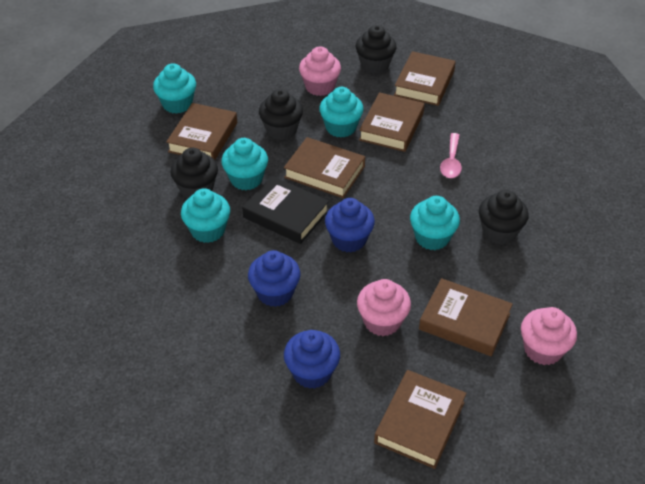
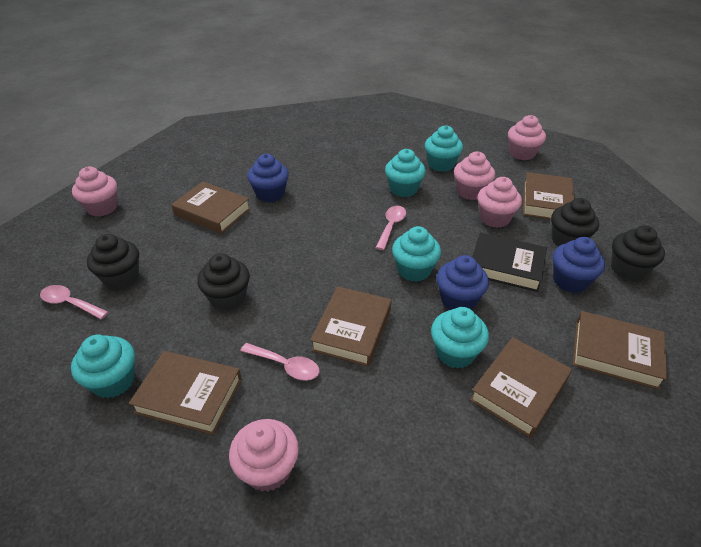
pink cupcake: [299,46,341,96] [357,279,411,336] [521,307,577,365] = 3 -> [72,167,117,217] [229,419,299,492] [454,152,495,200] [477,177,522,228] [508,115,546,160] = 5
pink spoon: [440,133,462,178] = 1 -> [40,285,108,319] [240,343,320,381] [375,206,406,250] = 3

